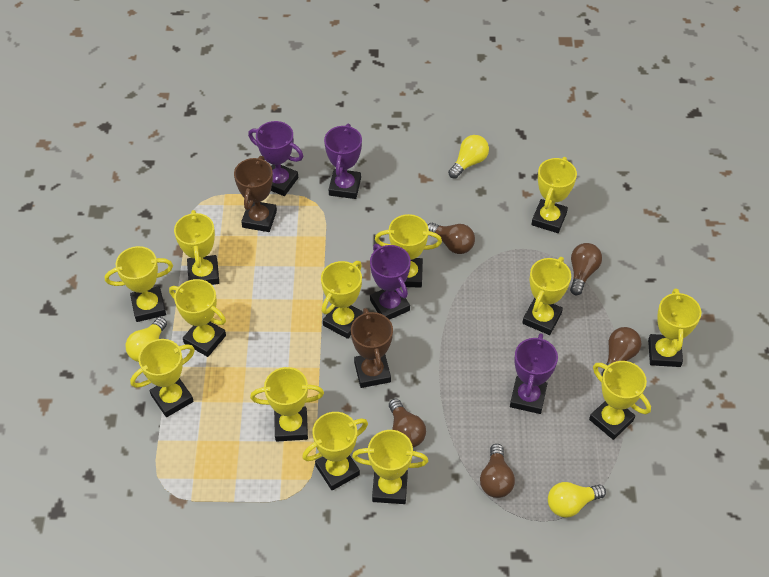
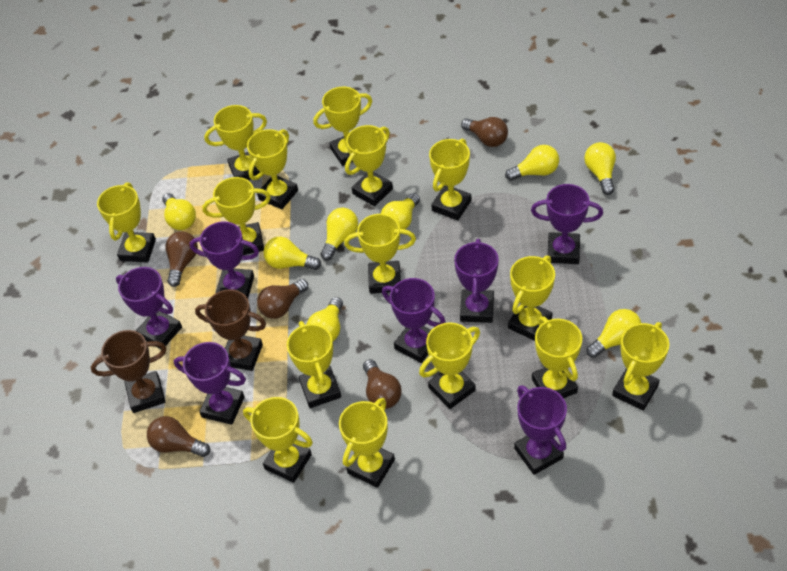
purple trophy: [248,121,303,196] [324,124,362,199] [370,244,411,320] [510,333,558,414] = 4 -> [116,267,182,349] [174,342,246,425] [190,221,259,299] [382,278,446,363] [454,239,499,323] [514,385,567,475] [531,184,603,264] = 7
yellow light bulb: [126,317,167,362] [448,135,489,179] [548,482,606,518] = 3 -> [162,193,196,230] [263,237,321,270] [307,297,343,341] [320,208,358,261] [381,193,420,230] [505,145,559,181] [584,142,616,195] [586,309,641,358] = 8
yellow trophy: [105,246,173,322] [130,339,195,417] [169,279,226,357] [174,210,219,285] [250,367,324,442] [302,412,368,490] [321,261,363,339] [352,430,428,504] [375,214,442,288] [522,257,571,335] [531,157,577,233] [589,361,651,440] [648,288,701,367] = 13 -> [97,182,156,263] [202,177,271,255] [204,105,267,180] [243,397,313,483] [247,129,298,209] [287,321,341,408] [313,87,372,166] [339,398,395,488] [344,214,416,294] [345,125,393,206] [419,323,480,409] [429,139,471,220] [508,256,555,341] [532,316,582,398] [612,322,669,411] = 15

